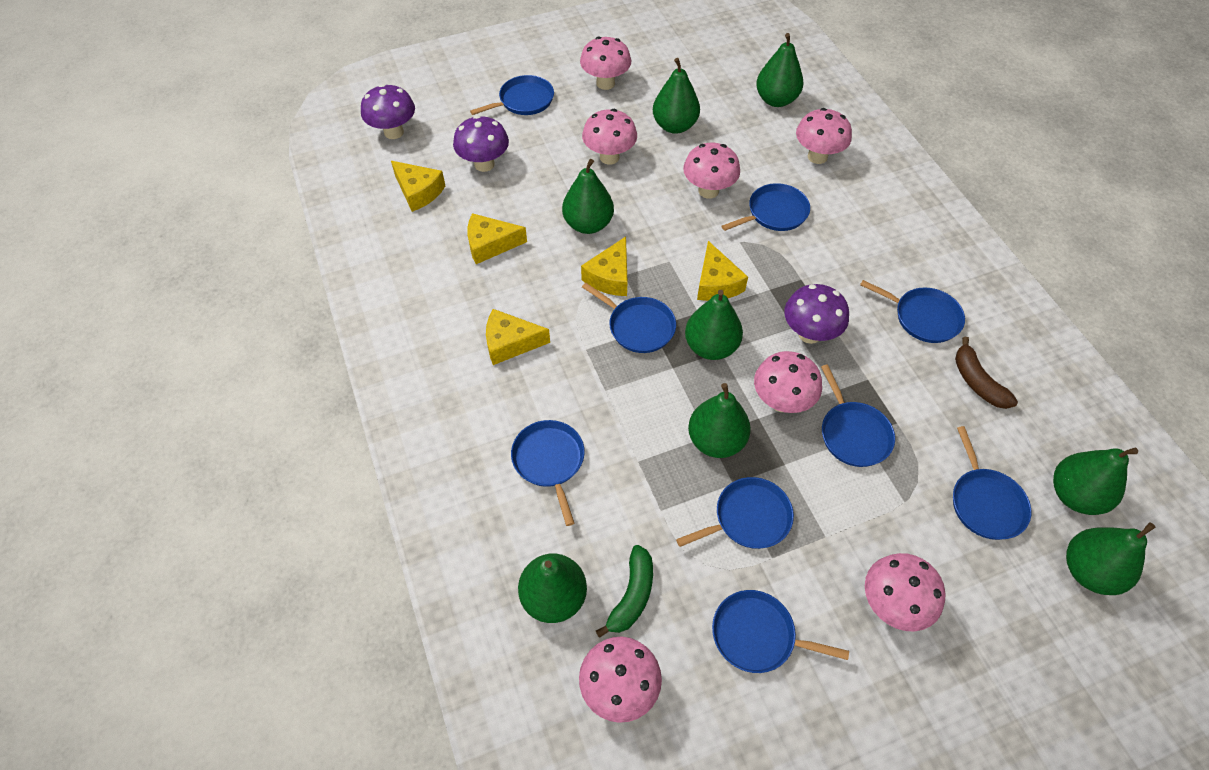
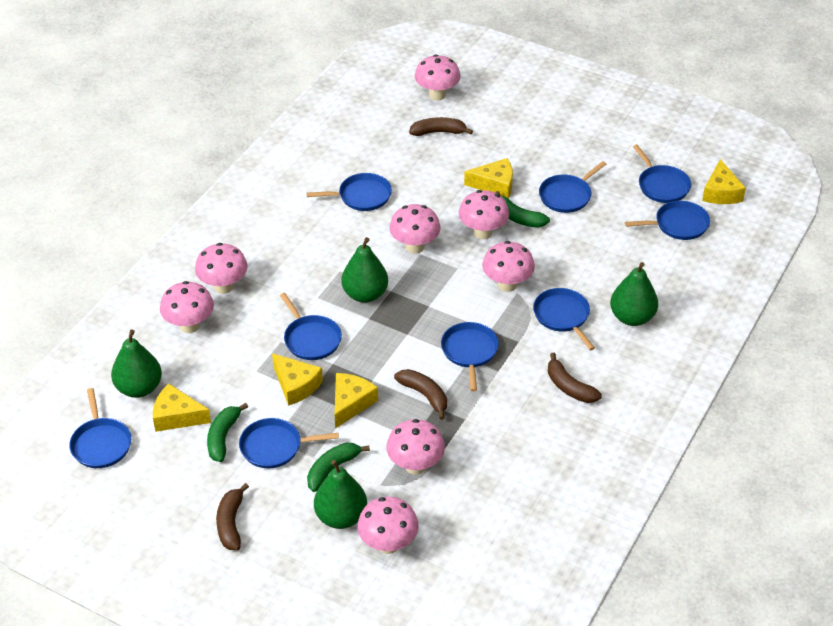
brown banana: [955,337,1018,409] = 1 -> [216,483,249,550] [394,369,447,420] [409,117,473,136] [548,353,602,403] = 4
green banana: [596,545,653,638] = 1 -> [207,403,248,462] [307,442,370,492] [495,191,550,228] = 3
green pear: [518,554,587,623] [562,159,614,234] [653,58,700,134] [685,290,743,360] [688,383,751,458] [756,33,803,107] [1053,448,1138,515] [1066,522,1155,595] = 8 -> [111,329,162,398] [314,460,367,529] [342,237,388,303] [610,262,658,326] = 4
pink mushroom: [579,637,662,723] [580,36,631,90] [582,109,637,165] [683,143,740,199] [754,351,822,413] [796,108,852,164] [865,553,946,632] = 7 -> [160,281,214,333] [195,243,248,294] [357,497,419,554] [386,419,445,475] [389,204,441,254] [415,54,461,101] [459,190,509,239] [482,241,535,292] = 8
purple mushroom: [361,84,415,139] [453,116,509,172] [784,284,849,344] = 3 -> none = 0

